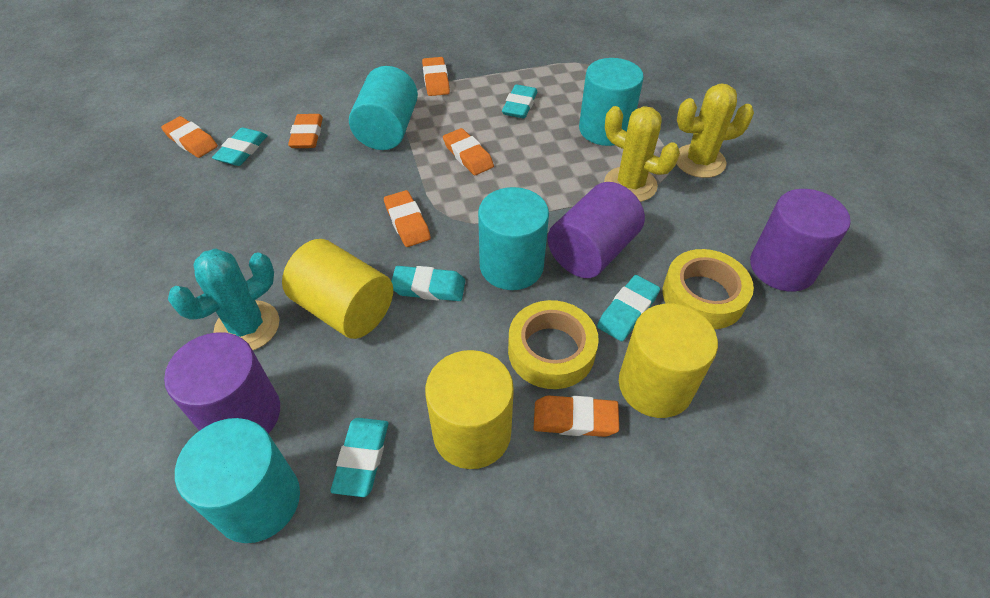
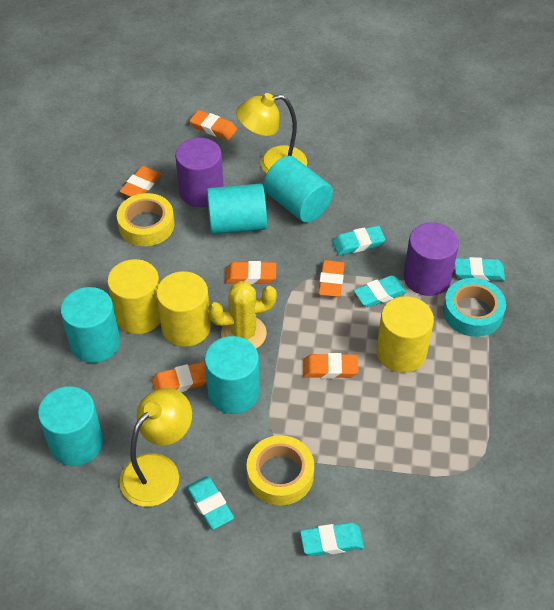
purple cylinder: [164,332,280,434] [547,182,645,278] [750,189,851,292] = 3 -> [175,138,224,207] [404,223,459,296] = 2
turquoise cactus: [168,248,279,350] = 1 -> none = 0
turquoise cylinder: [175,418,300,543] [349,66,418,150] [478,187,549,290] [579,58,644,146] = 4 -> [38,386,103,466] [60,287,120,363] [204,336,260,414] [207,183,267,234] [264,156,333,223] = 5
turquoise tape: none = 0 -> [443,278,506,337] = 1
yellow cactus: [604,106,680,202] [676,84,754,178] = 2 -> [208,281,277,348] = 1
yellow lamp: none = 0 -> [119,388,192,507] [236,93,307,173] = 2

